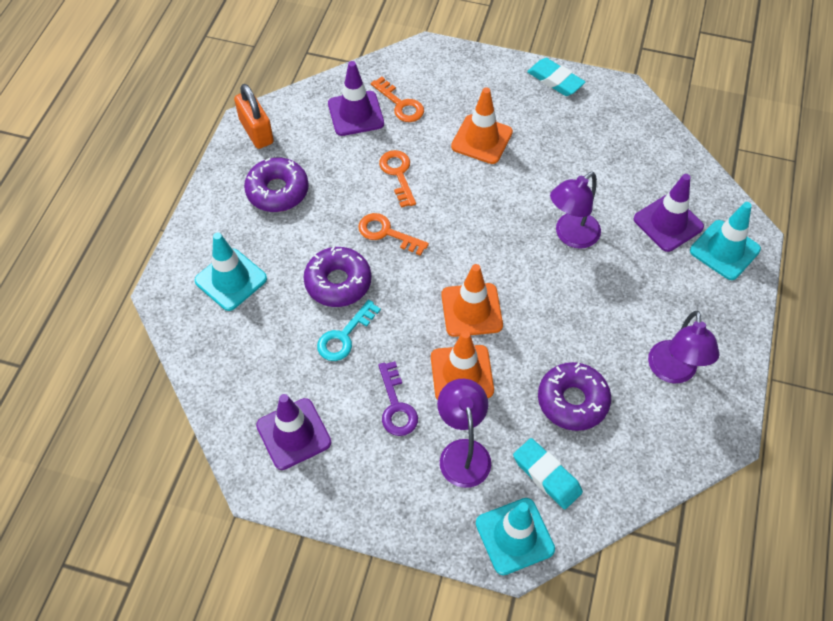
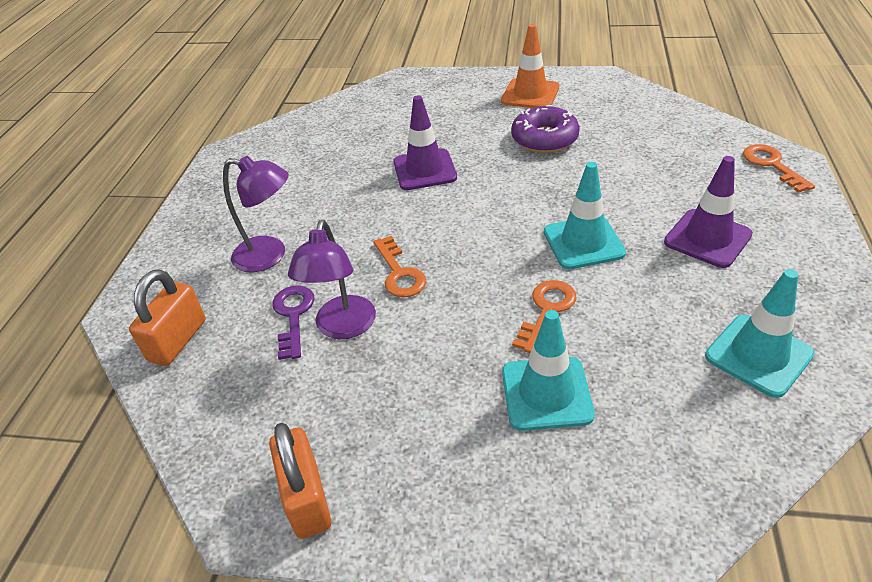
orange padlock: [234,84,274,149] = 1 -> [129,269,206,366] [269,423,331,539] = 2
orange traffic cone: [431,331,494,400] [441,264,503,337] [451,87,513,164] = 3 -> [501,24,559,108] = 1
purple donut: [244,158,309,212] [304,246,371,307] [538,362,611,431] = 3 -> [511,105,580,153] = 1
purple lamp: [437,379,491,488] [550,172,601,249] [648,311,720,384] = 3 -> [223,156,289,272] [288,220,376,339] = 2
purple traffic cone: [256,394,331,470] [328,61,384,136] [634,174,704,252] = 3 -> [394,95,457,190] [664,156,753,268] = 2
turquoise eraser: [513,438,583,509] [527,58,585,96] = 2 -> none = 0
turquoise key: [317,300,381,361] = 1 -> none = 0

